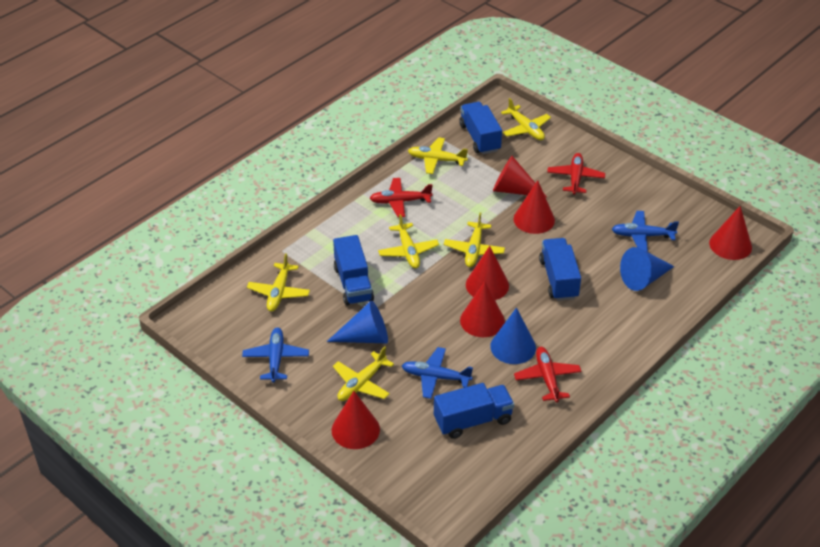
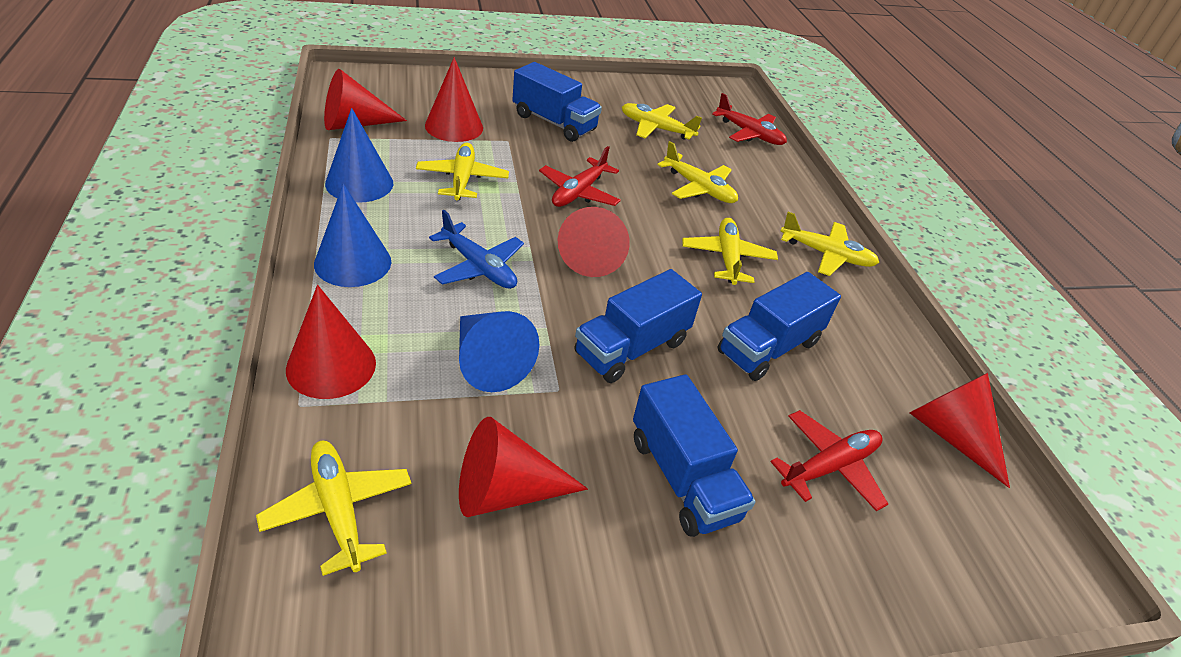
blue plane: [242,328,309,383] [402,347,473,399] [612,211,679,252] = 3 -> [429,210,524,289] = 1

